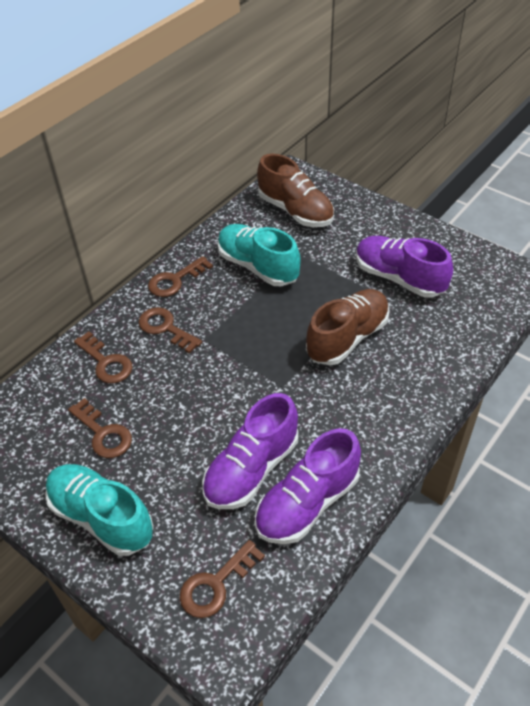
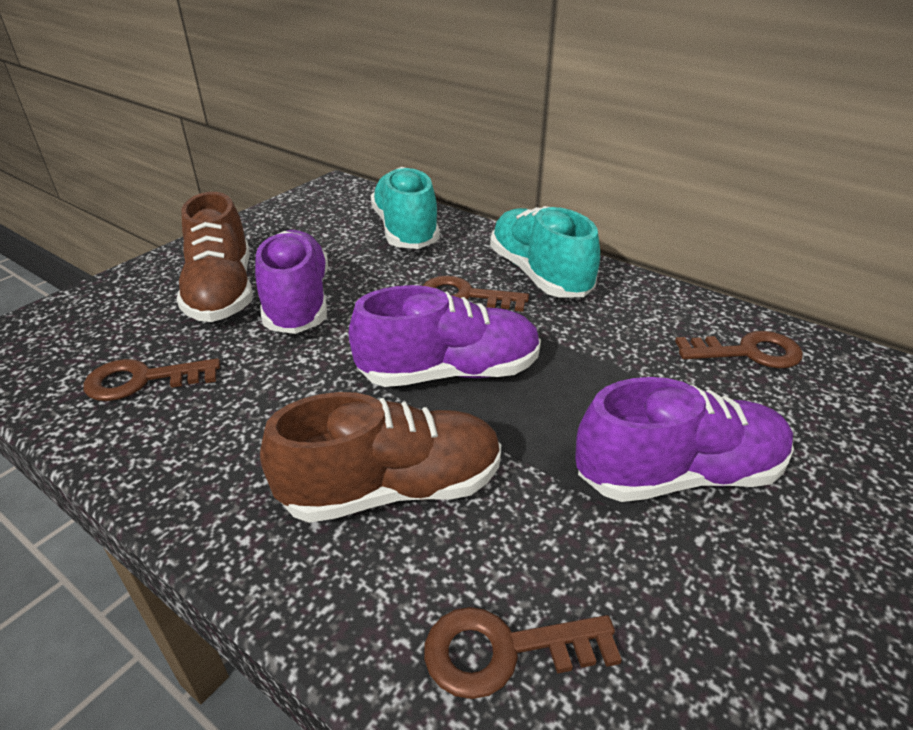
brown key: [68,398,132,458] [74,332,132,383] [138,307,202,354] [148,256,213,297] [179,540,265,618] = 5 -> [83,358,220,401] [423,276,529,312] [424,607,622,699] [675,331,803,368] = 4

